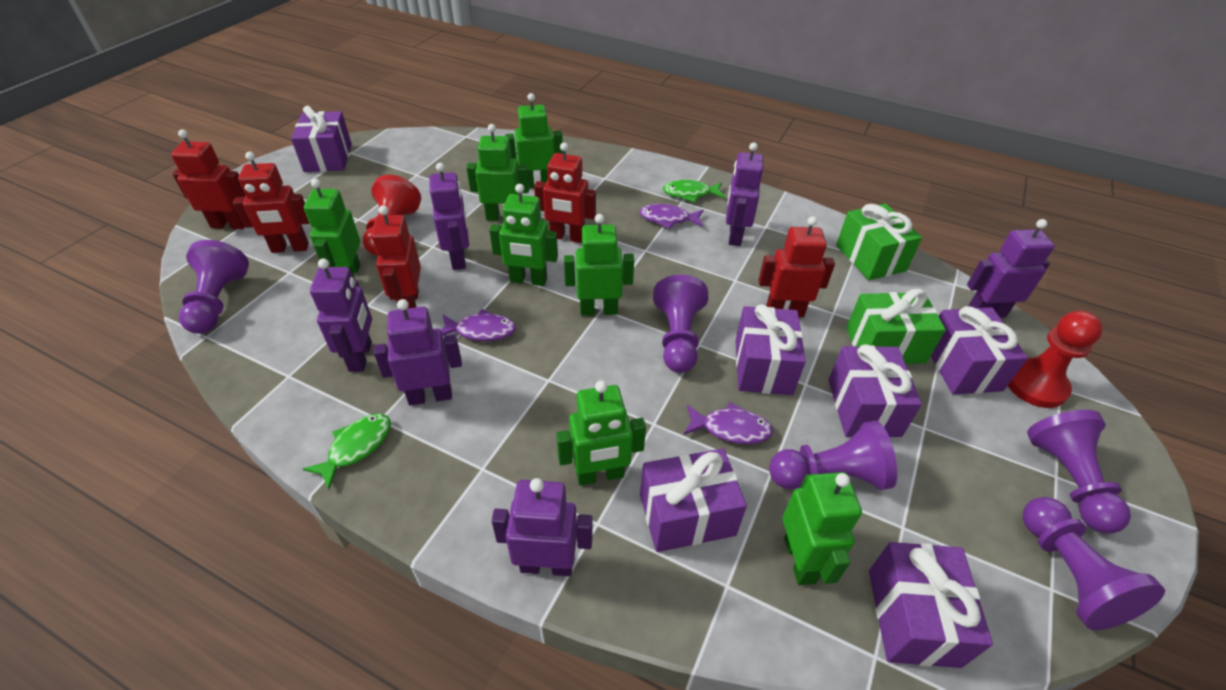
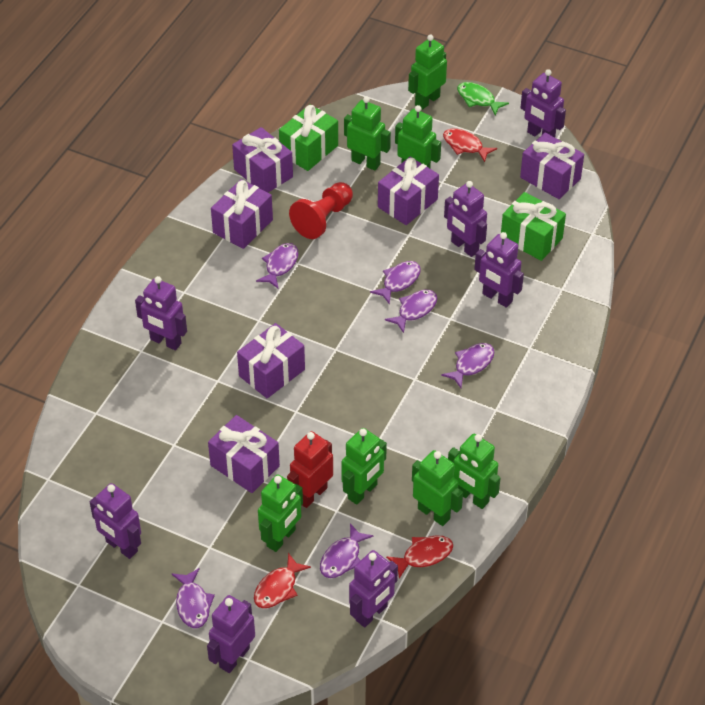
green fish: [303,414,391,489] [663,180,725,202] = 2 -> [457,82,509,115] = 1
purple fish: [441,309,516,341] [639,204,703,229] [684,402,773,444] = 3 -> [172,568,215,628] [256,243,299,289] [320,523,373,578] [370,261,421,305] [385,290,437,333] [441,343,494,388] = 6
purple pawn: [179,240,249,334] [653,275,708,373] [769,421,897,490] [1023,497,1165,630] [1027,410,1131,534] = 5 -> none = 0
purple robot: [310,258,372,372] [374,299,462,406] [429,163,469,270] [491,478,593,576] [726,142,763,246] [967,219,1054,318] = 6 -> [90,483,141,559] [135,276,187,350] [207,595,255,673] [349,550,398,627] [444,181,487,257] [474,232,524,308] [521,69,566,137] = 7
red fish: none = 0 -> [254,553,311,608] [386,535,453,579] [443,129,497,162] = 3
red pawn: [363,175,421,256] [1008,311,1103,408] = 2 -> [289,182,353,239] = 1
red robot: [171,129,246,229] [233,152,310,253] [371,205,421,310] [534,143,596,243] [758,216,835,317] = 5 -> [287,431,333,508] = 1

